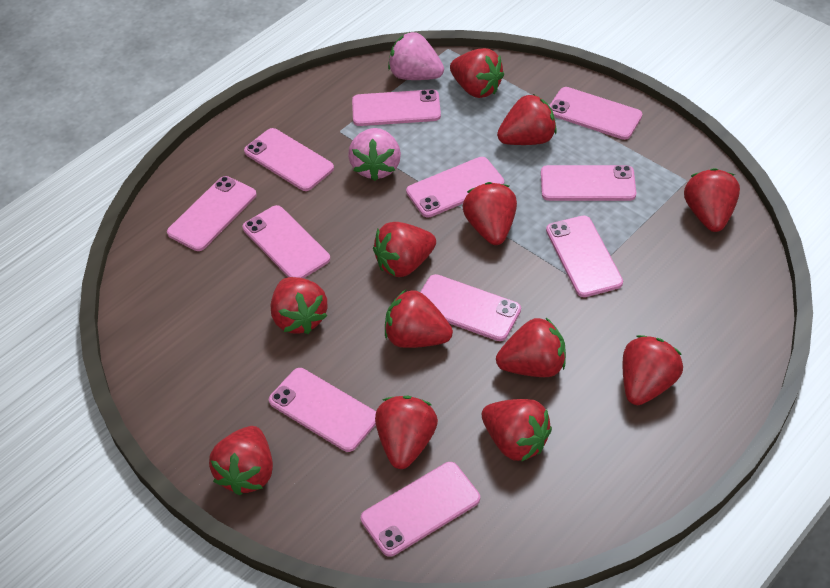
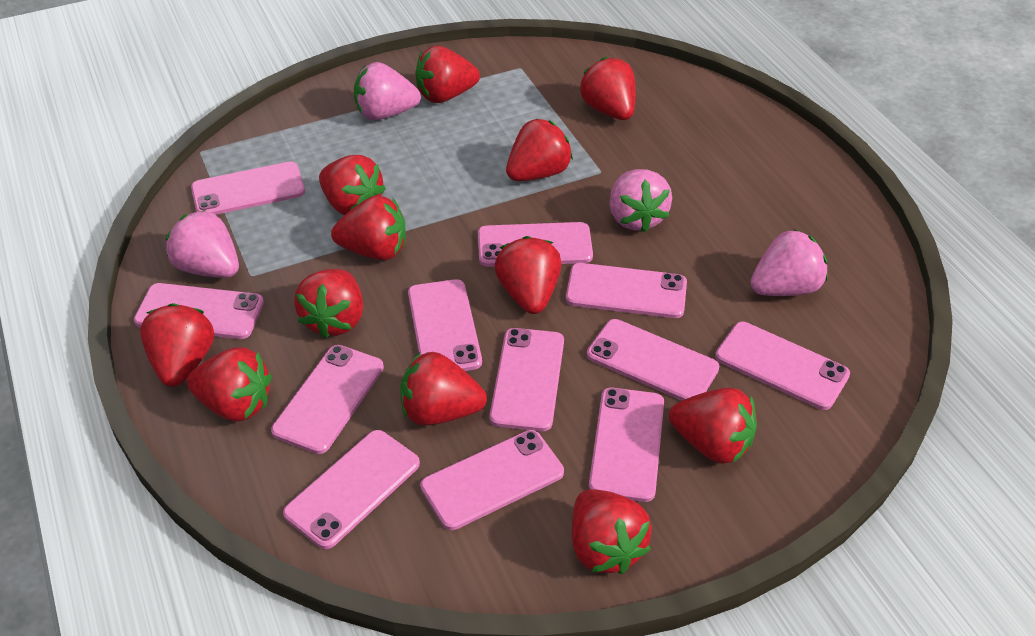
pink phone: [167,176,257,251] [243,205,330,278] [244,128,334,191] [269,368,376,452] [352,89,441,126] [361,462,480,557] [406,157,504,217] [420,274,521,341] [541,165,636,201] [546,216,623,297] [549,87,642,140] = 11 -> [134,283,264,339] [191,161,305,215] [271,345,384,454] [283,430,420,549] [408,279,482,371] [420,430,564,530] [478,222,593,267] [489,328,564,431] [566,263,687,318] [587,319,719,401] [589,388,664,502] [715,322,850,410] = 12
pink strawberry: [348,128,401,181] [388,32,444,80] = 2 -> [166,210,239,278] [354,62,421,120] [609,169,672,233] [750,229,828,296] = 4

